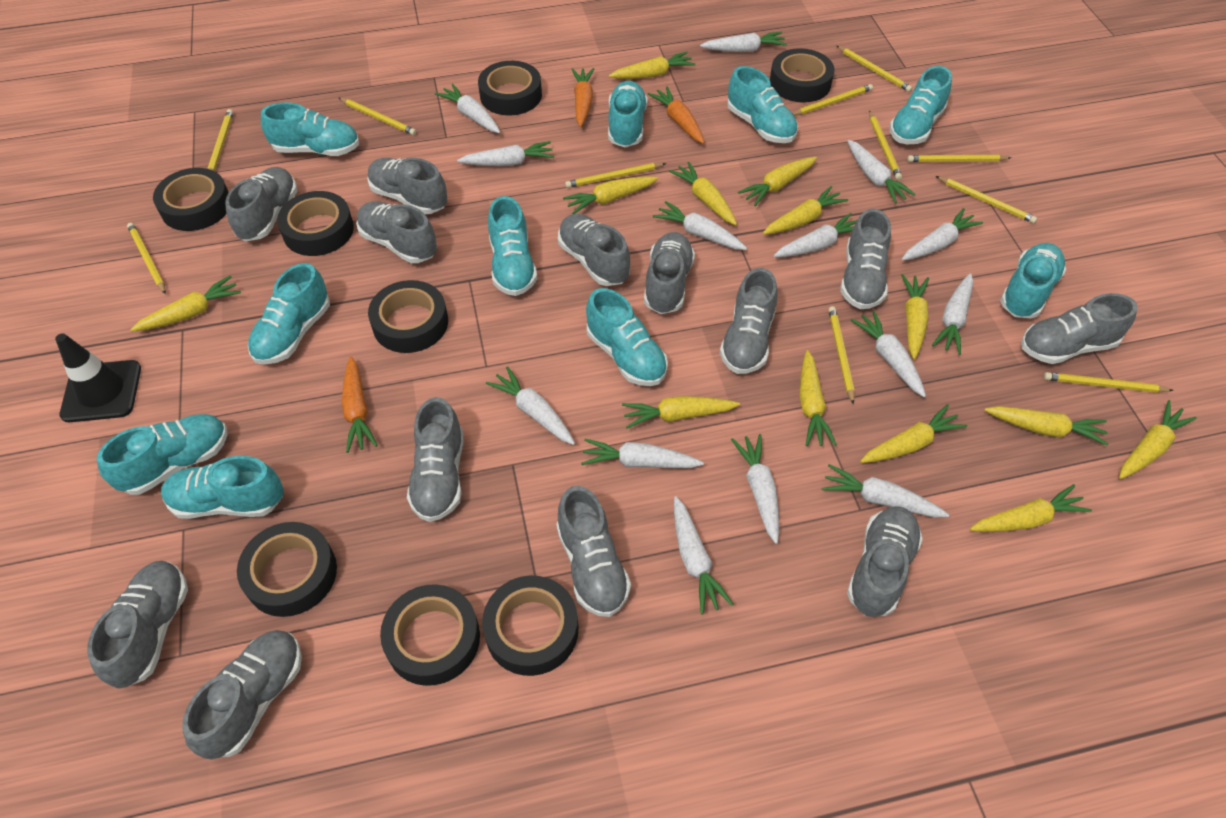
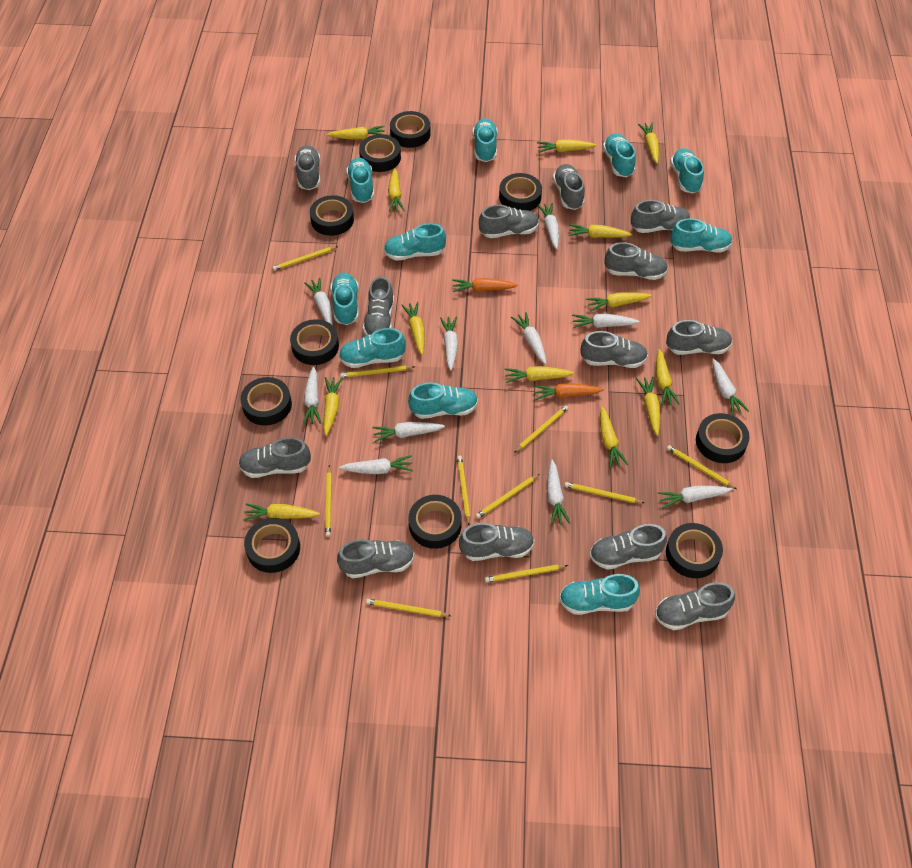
black tape: [153,168,229,231] [237,522,337,617] [277,191,354,256] [368,280,448,353] [380,584,480,686] [478,61,542,116] [482,576,578,676] [770,48,834,103] = 8 -> [240,377,292,425] [244,518,300,573] [290,319,339,365] [310,195,354,236] [359,134,401,172] [390,111,431,148] [408,495,462,549] [499,173,542,211] [666,523,723,578] [696,413,750,463] = 10
black traffic cone: [55,333,141,422] = 1 -> none = 0
orange carrot: [342,356,378,453] [572,68,594,127] [648,86,704,144] = 3 -> [452,278,518,292] [533,383,604,400] = 2
white carrot: [435,84,500,133] [457,141,554,166] [486,366,575,445] [581,439,704,468] [653,201,747,250] [674,496,734,615] [700,32,787,52] [731,434,779,544] [774,213,857,257] [822,464,949,518] [848,140,916,204] [851,310,926,397] [902,208,983,260] [932,273,973,355] = 14 -> [303,367,321,425] [304,278,333,325] [339,455,413,474] [372,422,445,442] [440,316,458,371] [511,312,546,365] [537,203,559,249] [547,460,570,525] [572,314,640,328] [657,486,732,509] [713,359,749,416] = 11
yellow pencil: [127,223,166,294] [207,109,233,171] [339,98,416,135] [565,163,666,188] [792,84,873,116] [828,306,855,405] [837,46,913,92] [869,111,902,180] [907,155,1011,162] [936,176,1037,223] [1044,372,1174,393] = 11 -> [272,246,338,271] [325,465,332,537] [340,365,415,378] [366,599,451,617] [457,456,470,525] [475,474,540,519] [485,564,568,583] [514,405,568,453] [564,482,645,503] [667,445,736,489] = 10

